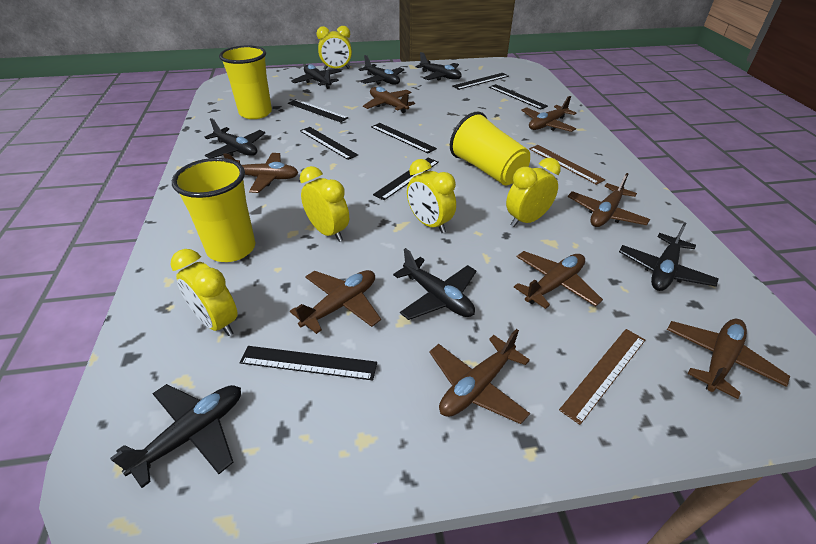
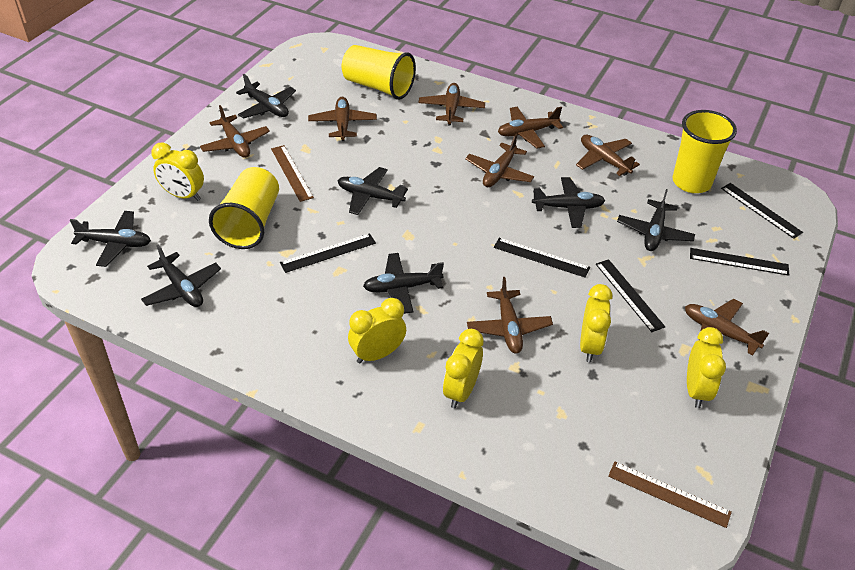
black ruler: [240,346,377,381] [288,99,348,122] [300,127,358,160] [371,123,437,154] [373,158,439,200] [452,73,509,90] [489,84,548,110] = 7 -> [280,233,376,273] [494,238,590,278] [596,259,665,332] [690,248,789,276] [721,183,803,239] = 5

